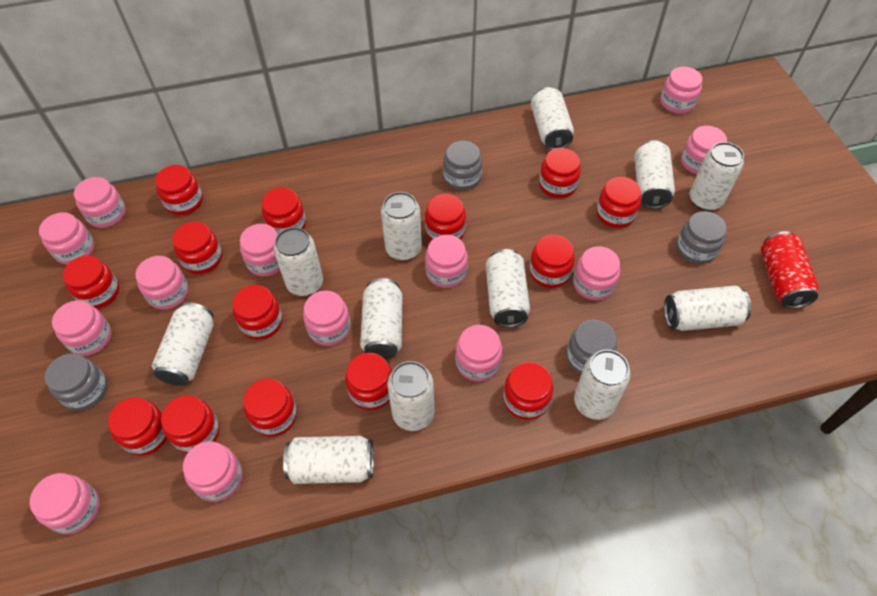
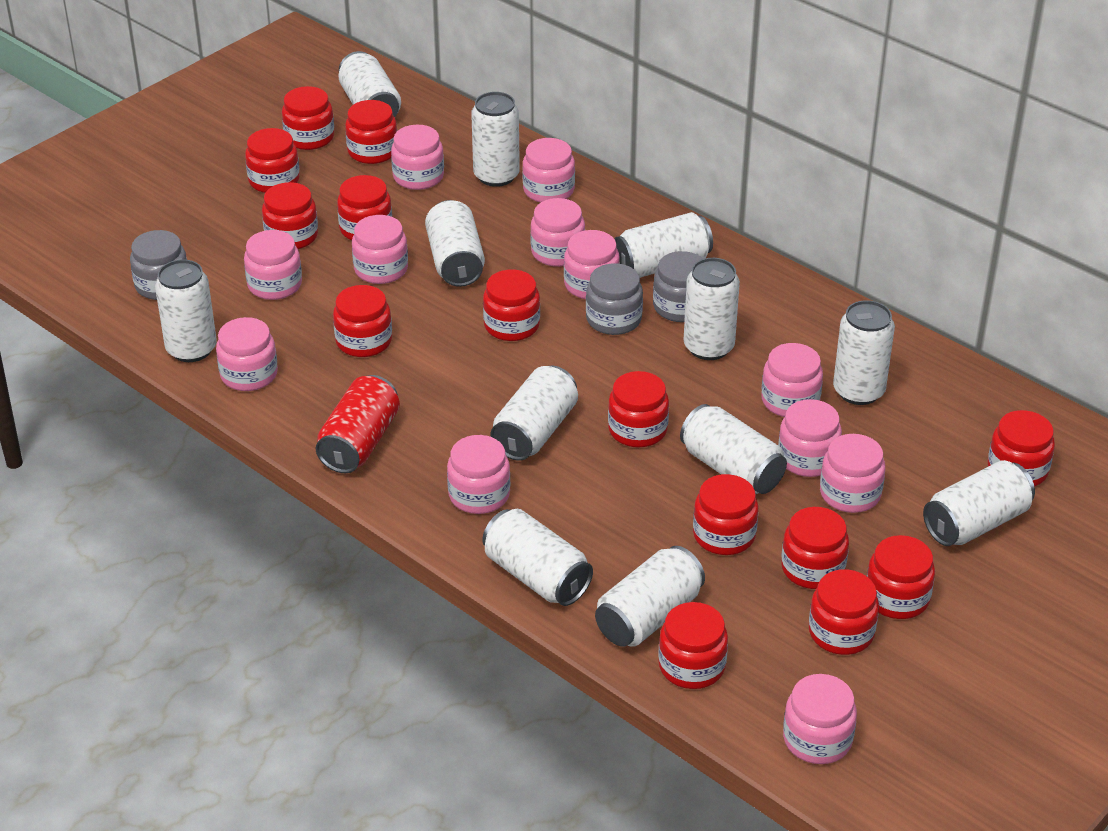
grey jar: [45,353,107,411] [443,141,482,191] [567,319,617,374] [677,211,727,264] = 4 -> [130,230,187,300] [586,263,643,335] [653,251,703,322] = 3
pink jar: [30,473,100,534] [39,212,94,265] [52,301,112,356] [74,177,126,228] [135,256,189,310] [183,441,243,502] [240,224,280,276] [303,291,351,346] [425,235,468,288] [455,325,502,381] [573,246,620,300] [660,67,702,114] [681,126,727,174] = 13 -> [216,317,278,391] [244,230,302,300] [352,215,408,284] [391,125,444,190] [447,435,510,514] [523,138,575,203] [530,198,585,267] [564,230,620,299] [761,343,823,417] [778,399,842,477] [783,674,857,764] [820,434,885,513] = 12

